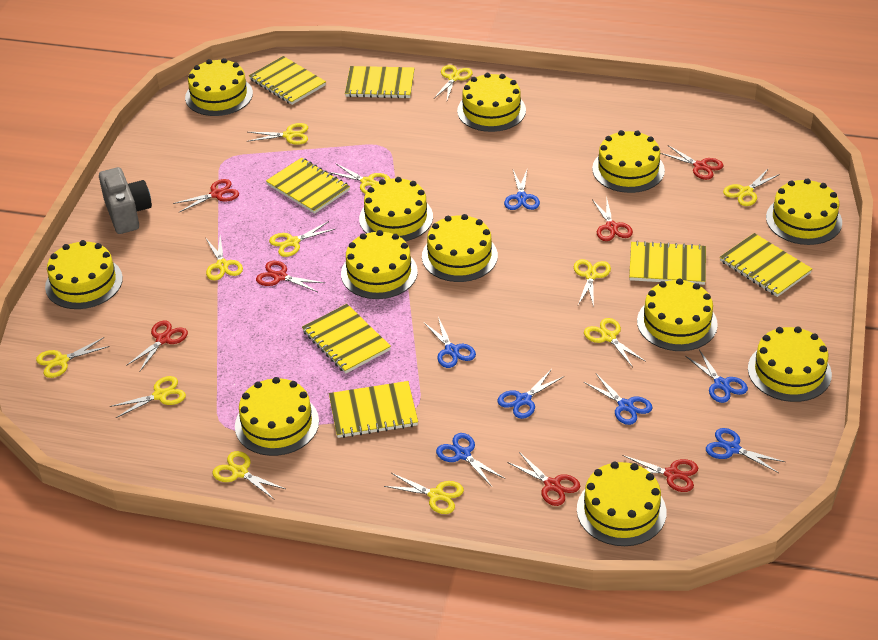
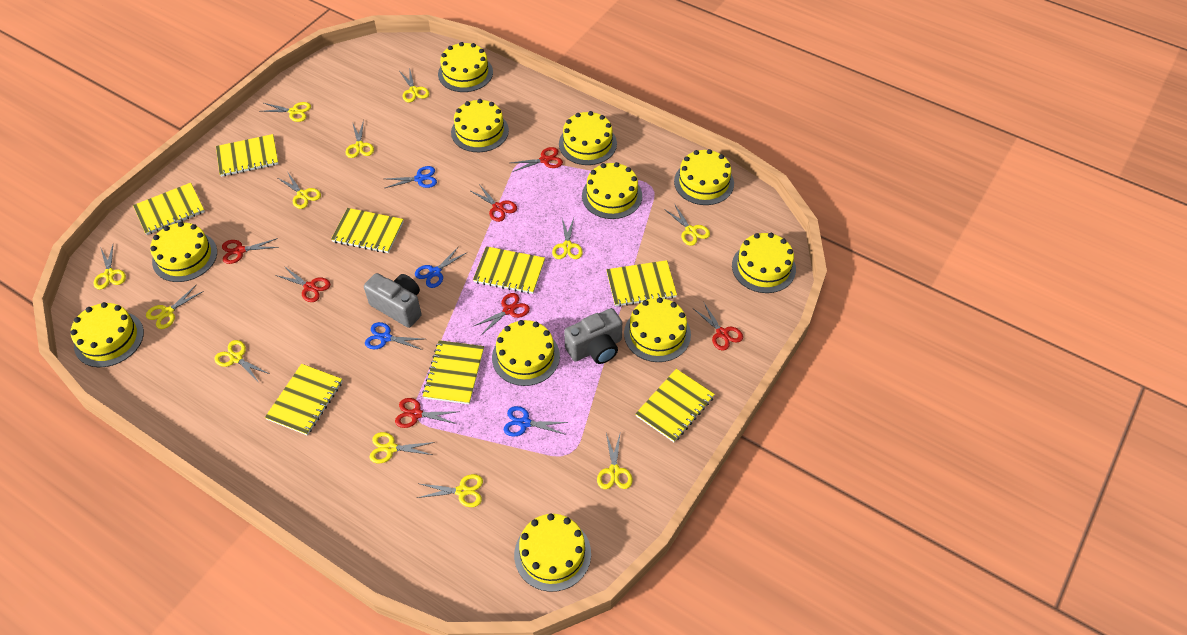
blue scissors: [423,317,476,368] [436,433,505,487] [497,369,564,419] [504,170,540,210] [584,374,652,425] [685,350,748,403] [706,428,785,473] = 7 -> [365,322,423,350] [385,166,437,188] [415,246,468,288] [504,406,568,437] = 4
grey camera: [99,167,152,234] = 1 -> [364,273,422,328] [564,308,622,364] = 2
yellow cake: [45,240,123,309] [185,58,253,116] [235,377,319,456] [341,230,418,299] [359,177,433,241] [422,214,498,282] [457,73,526,132] [577,462,666,546] [592,130,665,193] [637,279,718,351] [748,326,832,402] [766,178,842,245] = 12 -> [71,302,144,367] [150,222,217,282] [438,42,493,92] [451,99,509,152] [492,320,560,386] [514,513,591,592] [559,111,617,165] [582,162,642,219] [624,297,691,362] [674,149,734,205] [732,233,796,293] = 11
yellow notebook: [249,56,326,105] [266,158,350,214] [302,304,391,374] [329,381,418,438] [345,66,415,98] [629,241,706,285] [720,233,812,297] = 7 -> [133,183,205,235] [216,134,279,177] [265,364,343,435] [331,208,403,253] [422,340,484,404] [473,246,545,294] [606,260,677,307] [635,369,715,442] = 8

